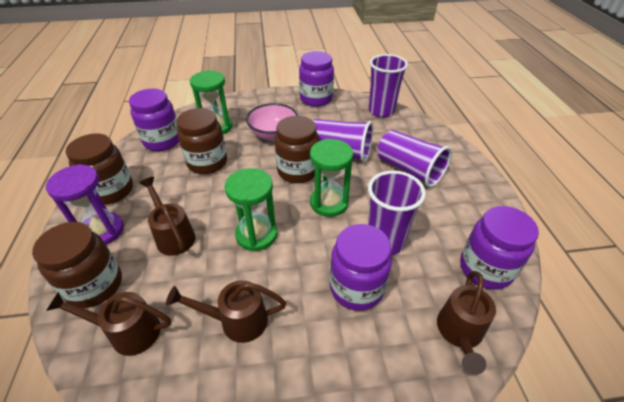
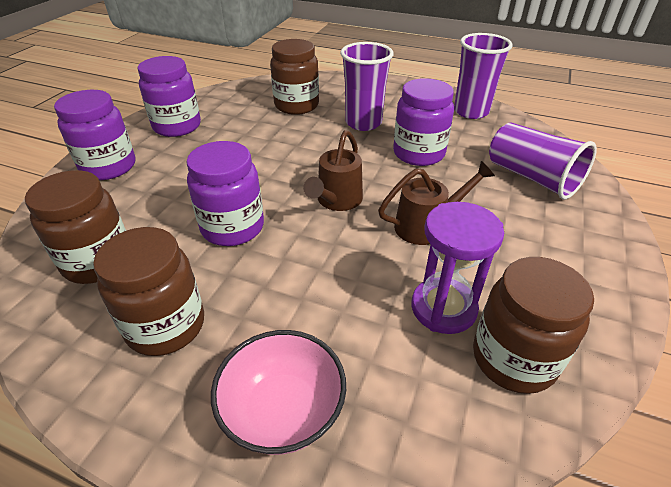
brown watering can: [46,292,171,356] [139,177,196,256] [166,280,286,343] [437,271,496,375] = 4 -> [303,130,363,211] [378,161,495,245] = 2
green hourglass: [190,70,233,134] [225,168,277,251] [310,139,353,217] = 3 -> none = 0
purple cup: [313,119,373,162] [368,170,426,255] [369,54,408,118] [377,130,452,187] = 4 -> [340,42,394,131] [454,33,513,119] [489,123,597,199] = 3

